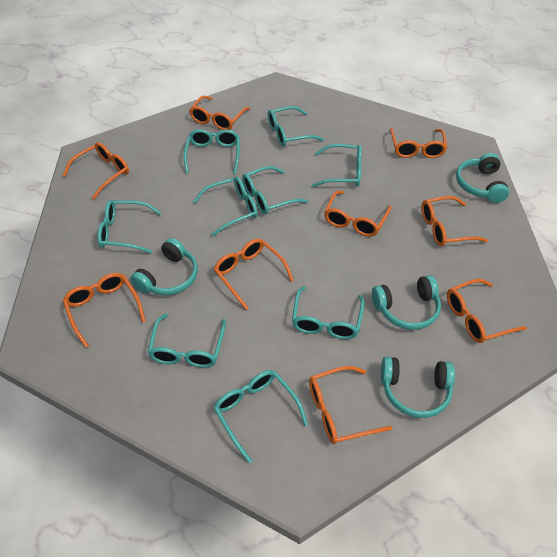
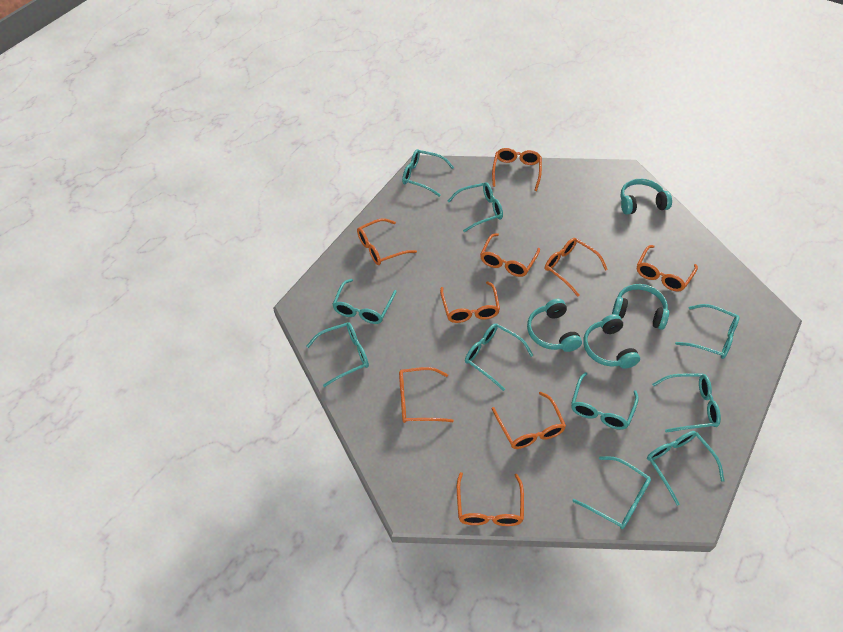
turquoise glasses: [97,200,161,253] [148,314,226,368] [184,129,240,174] [193,177,258,236] [214,370,308,463] [242,166,308,215] [268,106,324,147] [292,286,365,339] [312,144,362,187] = 9 -> [306,322,369,387] [332,279,397,324] [402,149,454,197] [448,182,503,232] [465,323,533,391] [571,372,639,430] [572,456,651,529] [647,431,724,506] [652,374,721,433] [675,304,740,359] = 10

